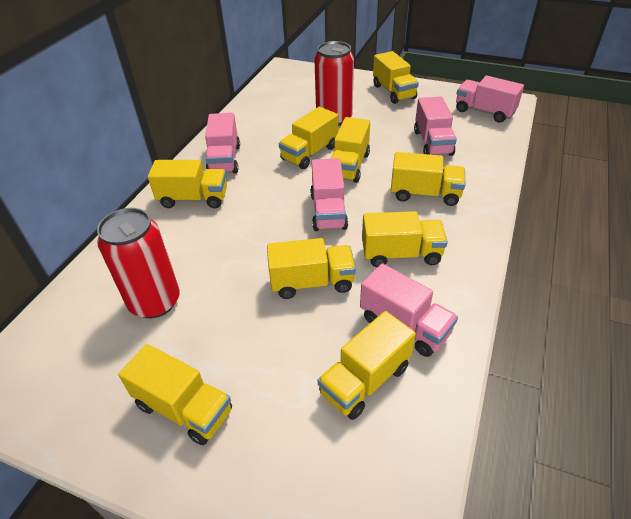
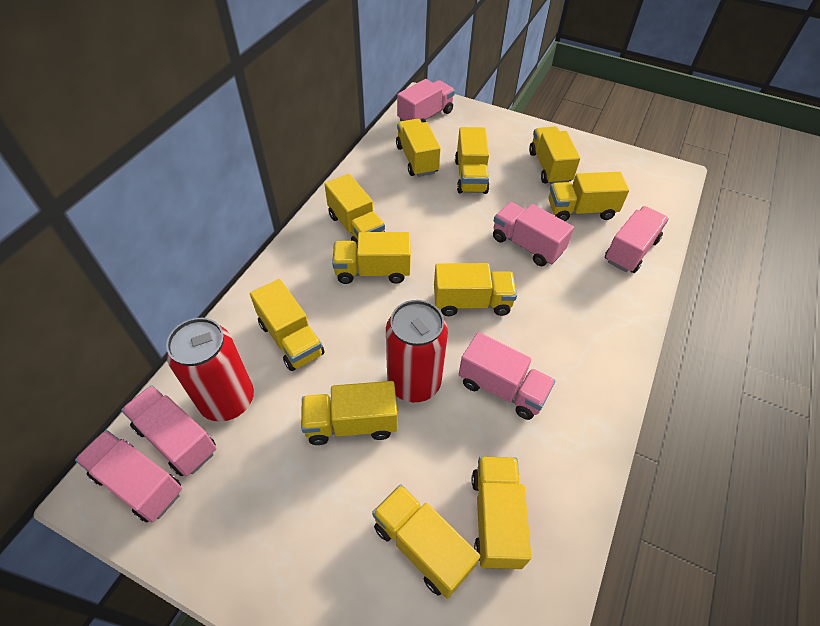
pink truck: [205,113,240,174] [310,158,348,231] [360,263,458,357] [414,96,457,156] [456,76,524,123] = 5 -> [75,430,182,522] [121,385,217,477] [397,79,455,123] [459,332,555,420] [493,202,574,266] [605,206,669,273] = 6
yellow truck: [118,344,232,445] [148,160,227,208] [267,238,356,299] [279,107,338,169] [318,311,416,420] [331,117,370,183] [362,211,448,267] [373,51,419,104] [391,152,466,206] = 9 -> [250,279,324,371] [301,381,397,445] [324,174,385,246] [332,232,411,284] [372,484,480,599] [396,119,441,177] [434,263,517,316] [455,127,489,194] [472,456,531,569] [529,127,580,184] [549,172,629,221] = 11

